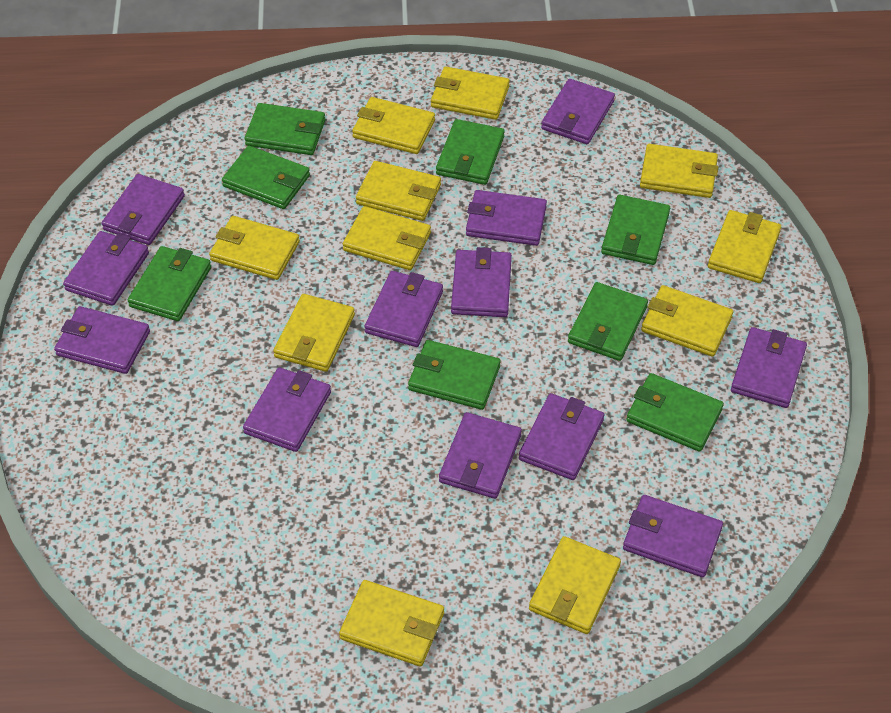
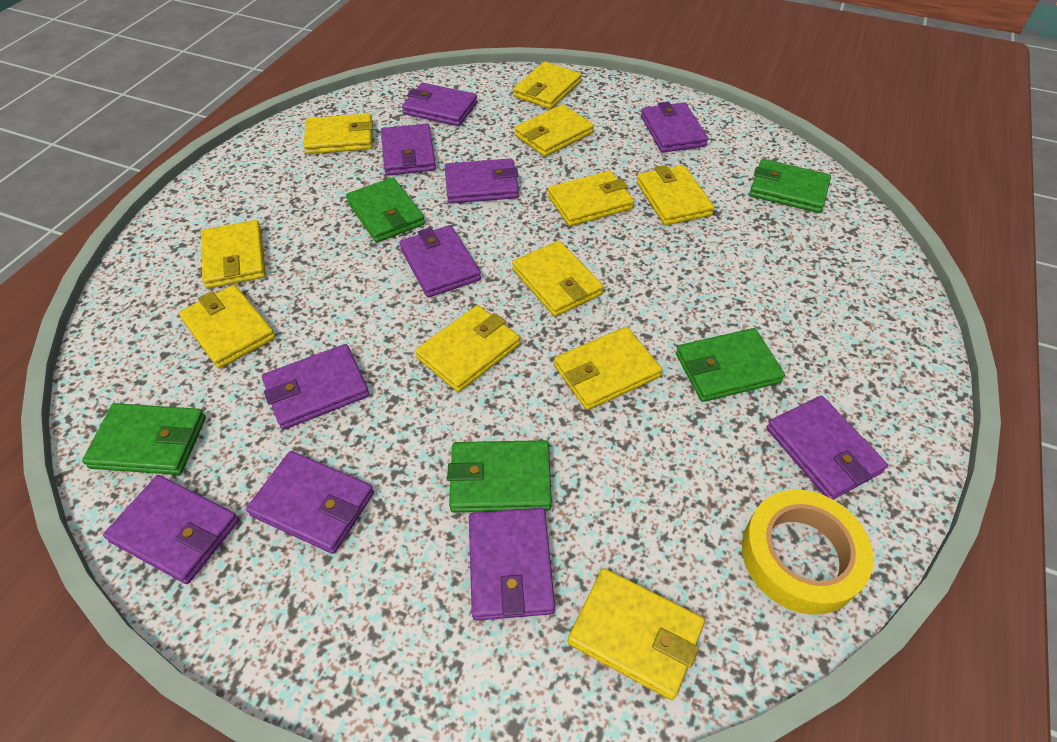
green wallet: [128,246,211,321] [222,146,310,209] [245,103,325,155] [408,340,501,410] [436,119,505,185] [568,282,648,361] [601,195,670,265] [626,373,724,452] = 8 -> [82,403,206,475] [346,177,425,243] [447,440,552,513] [676,328,785,402] [749,159,831,213] = 5
purple wallet: [54,306,150,374] [63,231,149,306] [101,174,185,245] [243,367,331,452] [364,271,443,347] [439,412,522,499] [451,247,512,317] [466,190,547,246] [519,393,604,480] [541,79,615,144] [623,495,723,577] [731,327,807,408] = 12 -> [103,475,239,584] [246,451,374,554] [262,344,370,430] [381,124,436,176] [399,225,481,298] [402,83,477,126] [445,158,519,204] [469,508,555,621] [641,101,708,153] [766,396,888,500] = 10
yellow tape: none = 0 -> [742,490,874,615] = 1

